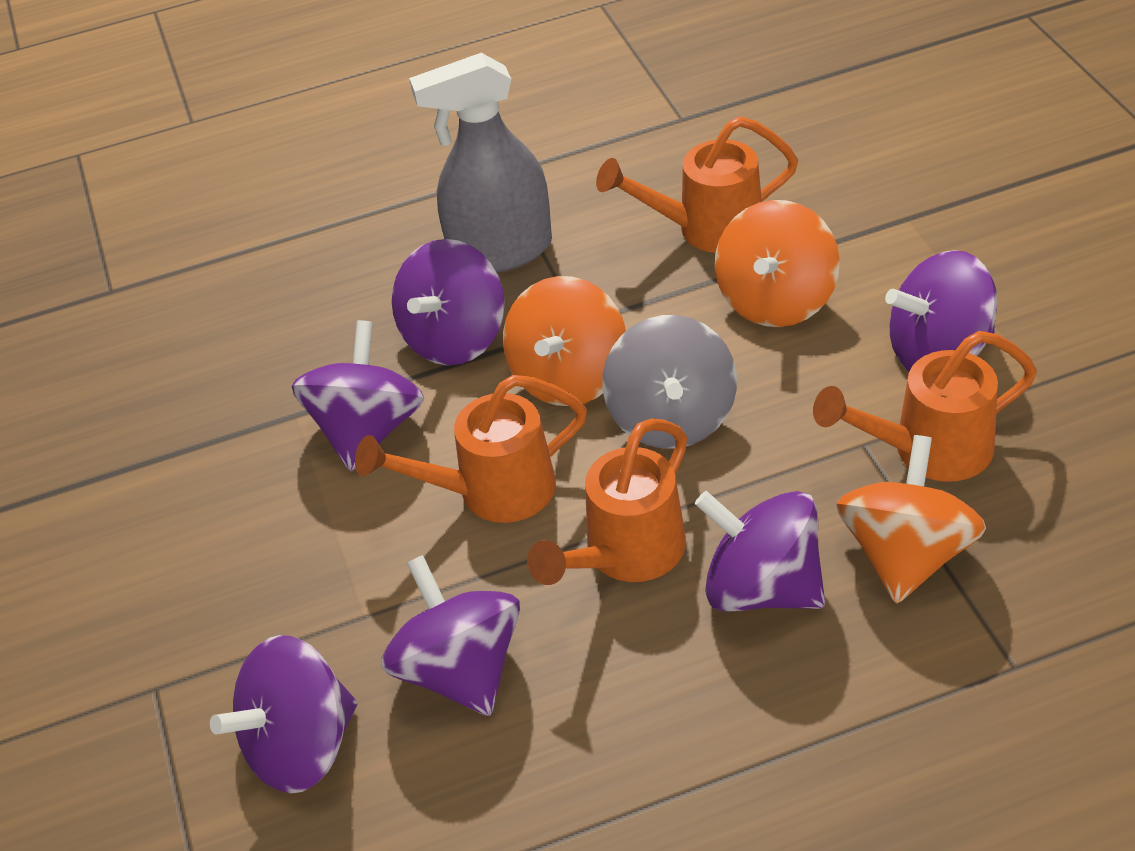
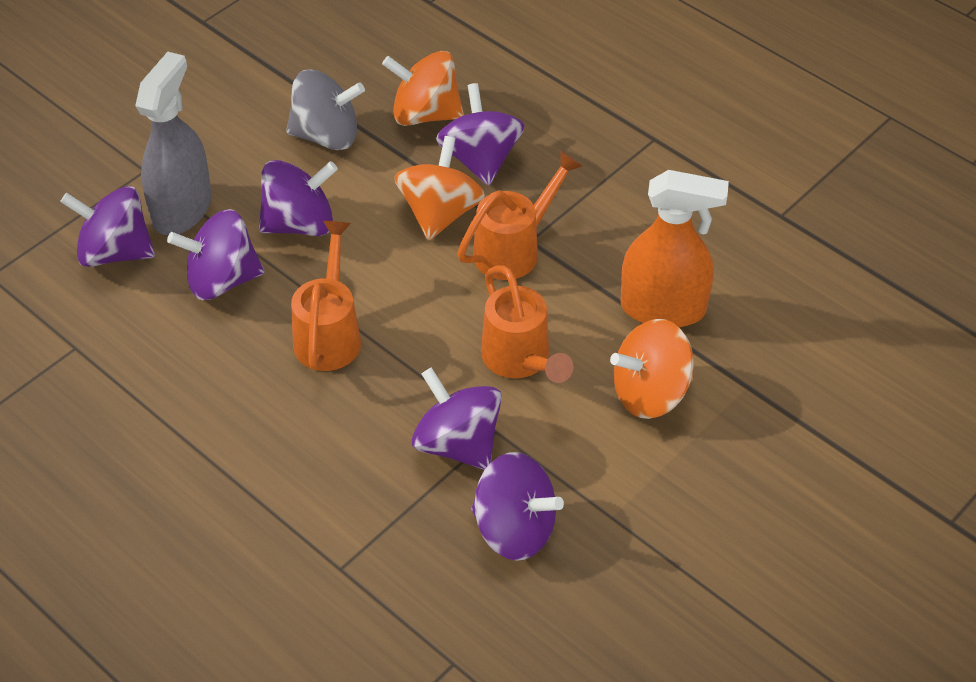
orange spray bottle: none = 0 -> [621,170,729,327] = 1
orange watering can: [355,375,587,523] [527,418,687,585] [596,116,798,253] [813,331,1037,482] = 4 -> [291,221,361,371] [457,150,582,280] [481,265,574,383] = 3

